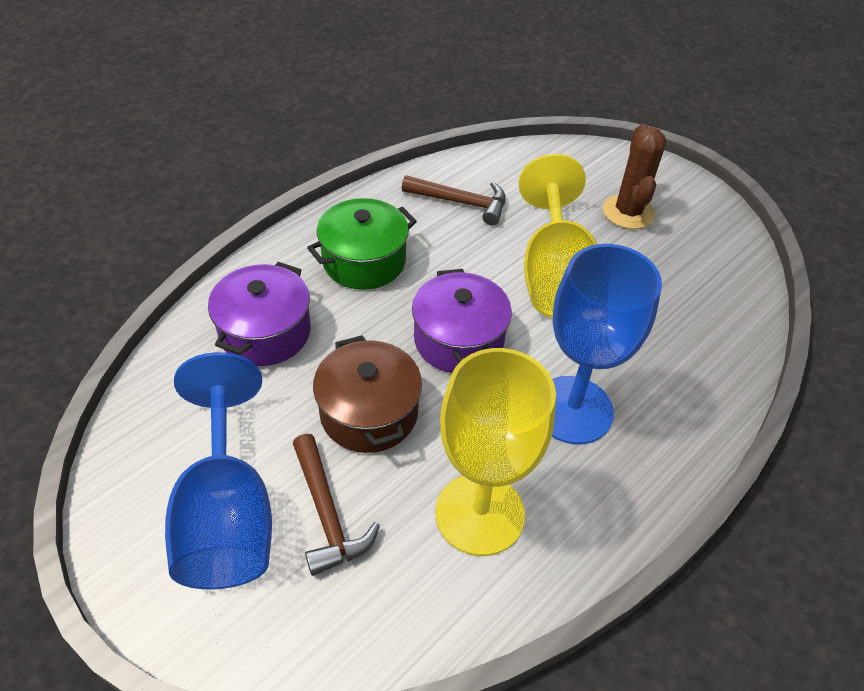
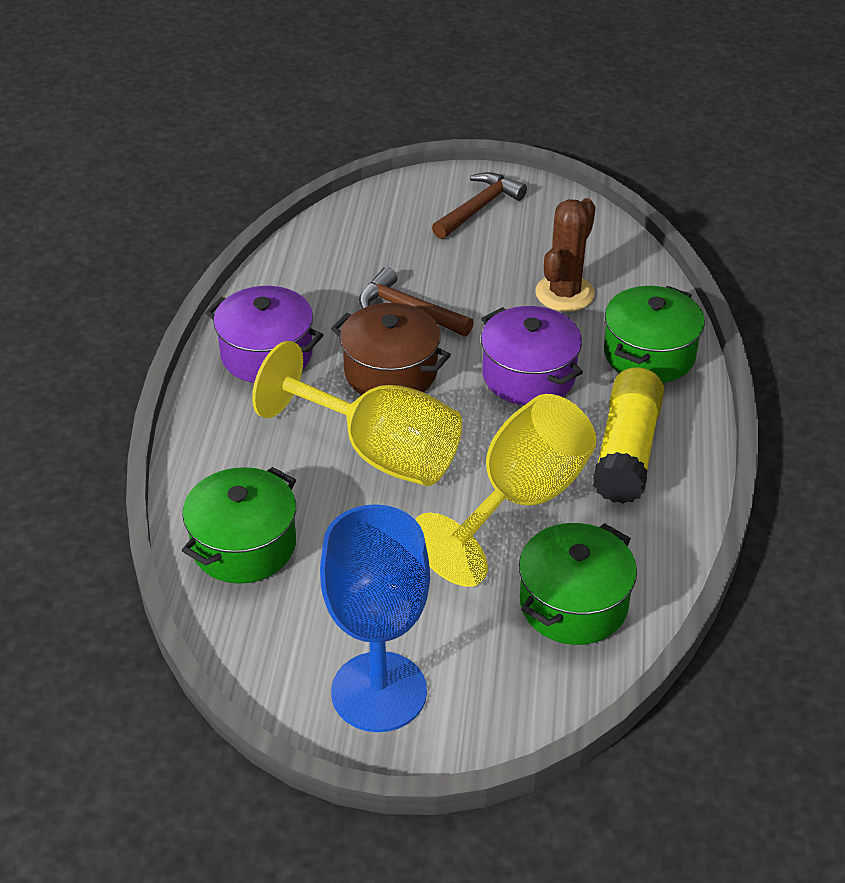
blue goblet: [165,352,272,590] [552,244,662,444] = 2 -> [320,504,430,732] = 1
green pot: [307,198,417,290] = 1 -> [182,467,296,584] [519,523,637,645] [604,286,705,383] = 3
yellow glue stick: none = 0 -> [593,367,664,504] = 1

